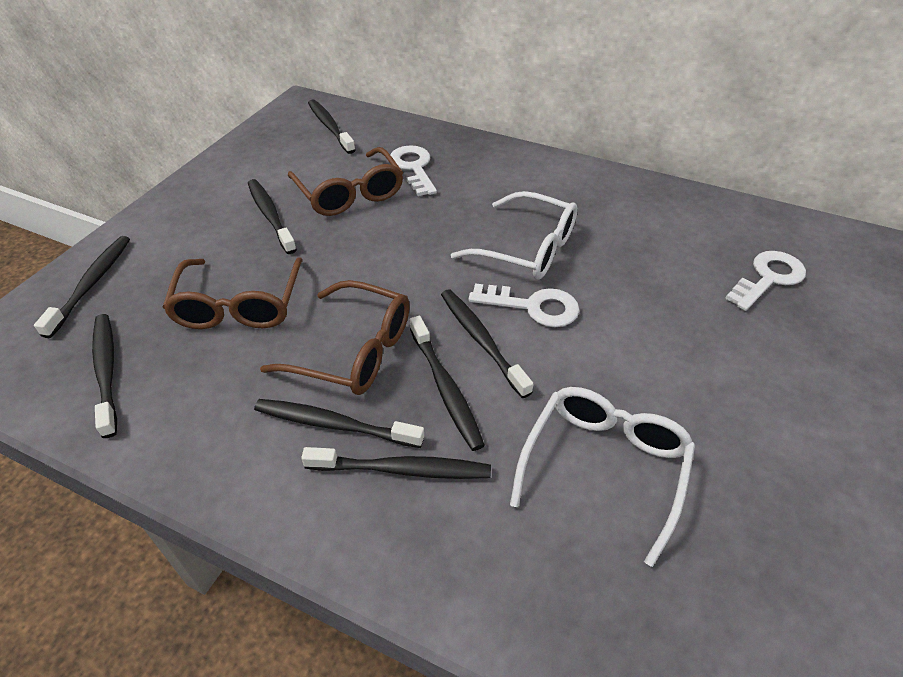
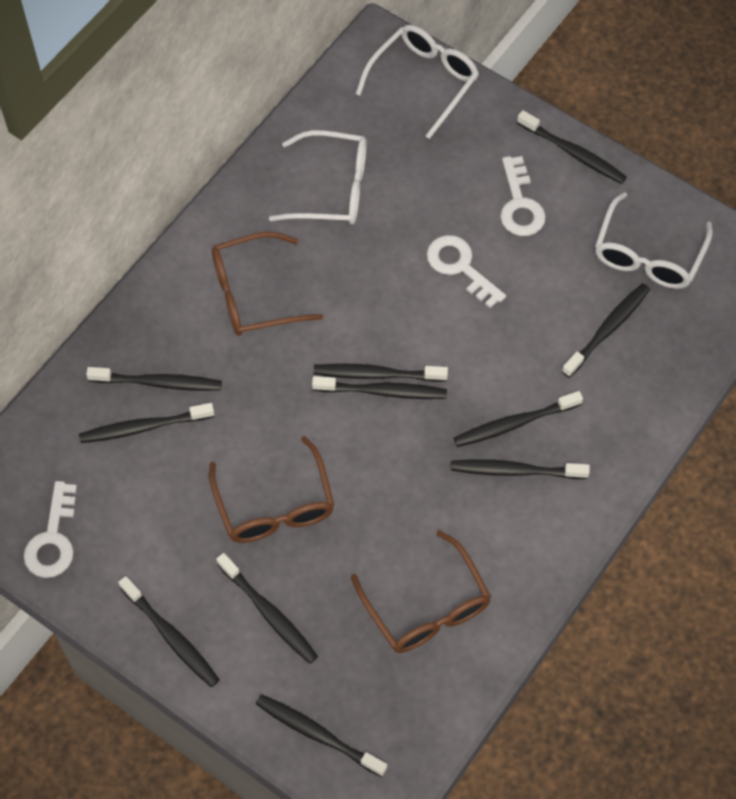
black toothbrush: [34,236,130,338] [92,314,117,438] [248,179,297,254] [254,399,424,448] [301,447,491,479] [308,99,355,154] [410,316,485,451] [441,289,533,398] = 8 -> [79,403,214,443] [86,367,222,391] [118,576,220,687] [216,553,318,664] [256,694,387,777] [312,376,447,399] [314,364,448,382] [451,459,590,479] [453,391,583,447] [517,110,627,184] [562,283,650,378] = 11
white glasses: [451,191,578,280] [510,387,695,567] = 2 -> [269,130,367,224] [356,25,479,139] [595,192,713,289] = 3

